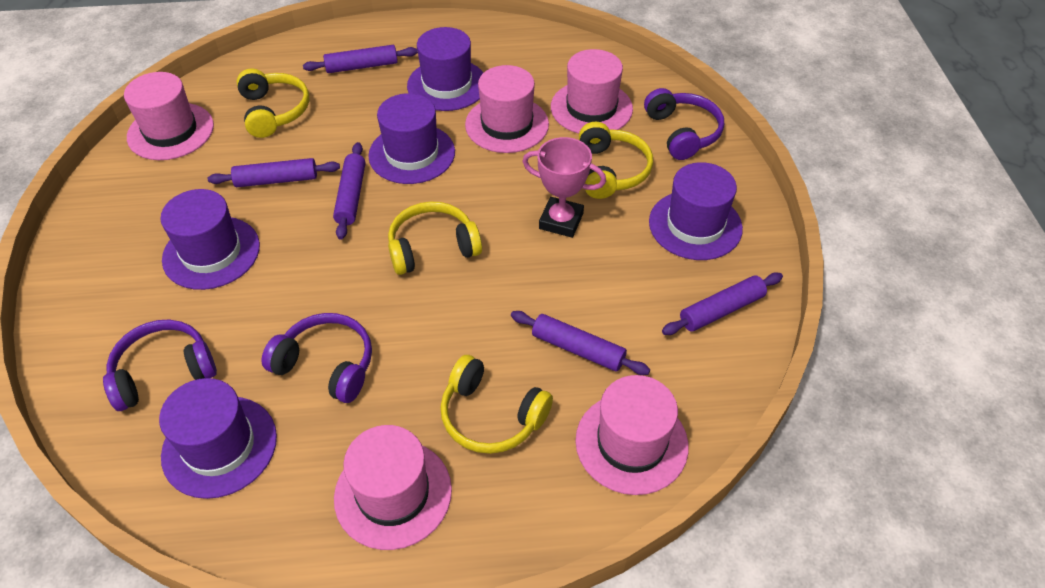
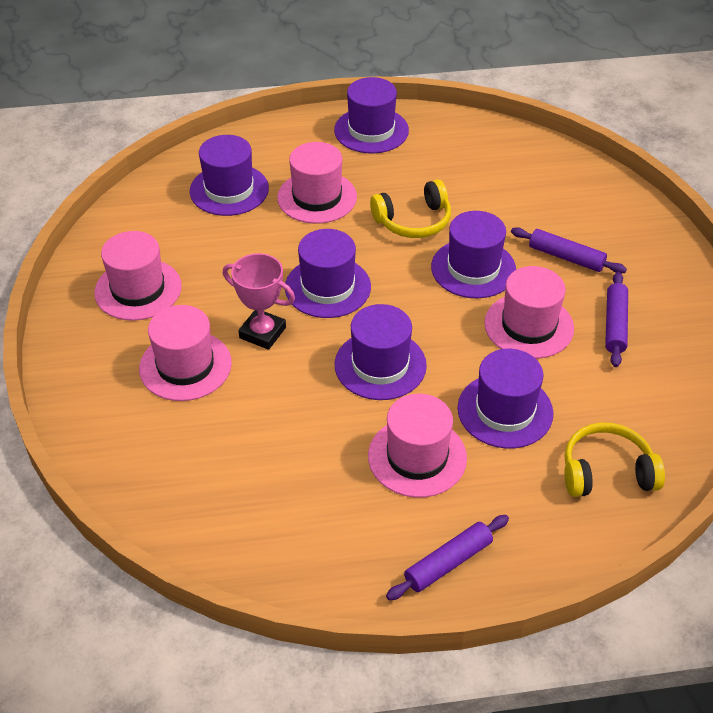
purple hat: [159,378,277,499] [161,189,260,290] [368,93,455,184] [407,27,483,111] [649,162,743,260] = 5 -> [190,135,269,216] [285,229,371,318] [334,77,409,154] [334,304,427,400] [431,211,516,298] [457,349,554,449] = 6
purple headphones: [103,320,217,411] [262,313,372,403] [644,88,724,160] = 3 -> none = 0
purple rolling pin: [208,158,340,187] [303,45,418,73] [333,142,365,239] [511,311,650,375] [662,272,783,335] = 5 -> [386,515,509,601] [511,227,627,274] [605,272,628,367] = 3
yellow headphones: [237,68,310,138] [388,201,482,275] [440,355,553,454] [579,122,653,199] = 4 -> [370,179,451,238] [564,422,665,497] = 2

